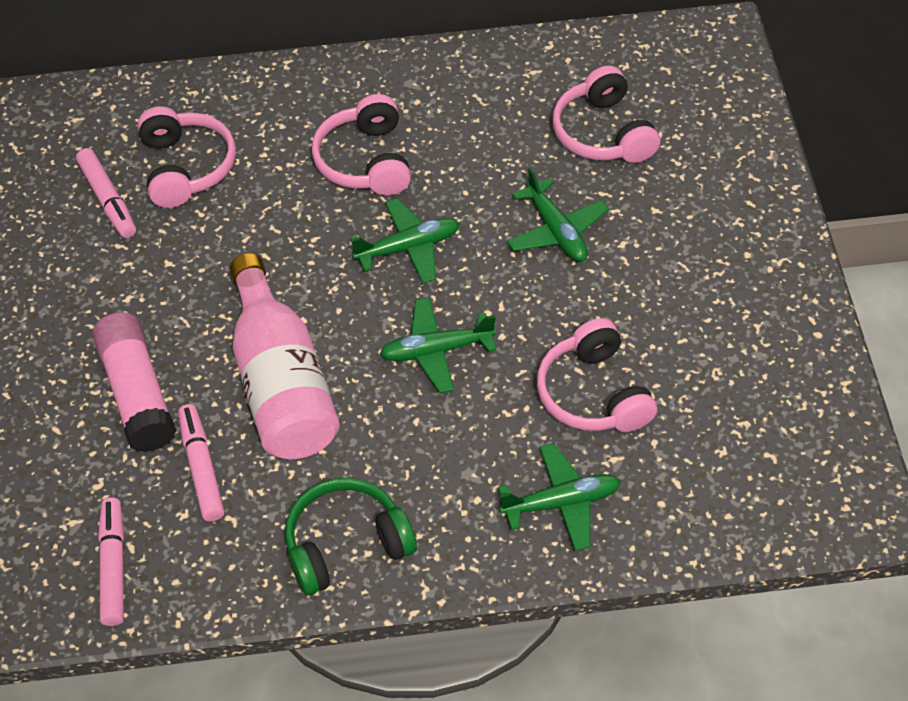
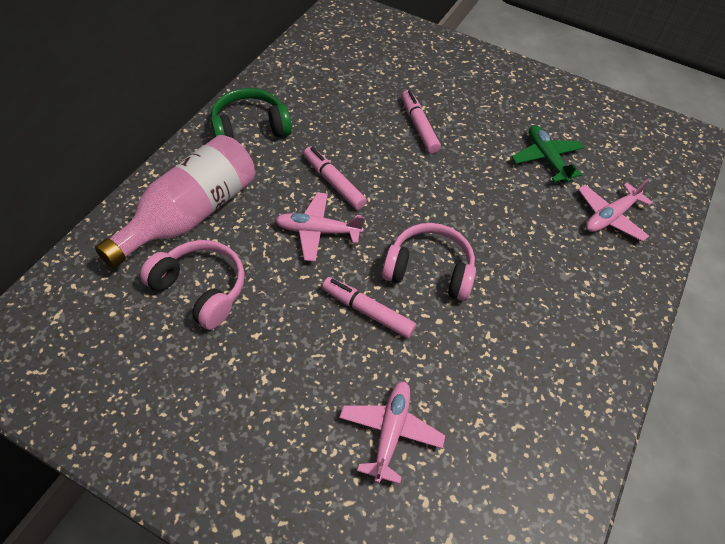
green plane: [350,198,460,283] [380,297,496,393] [498,443,621,551] [507,167,609,262] = 4 -> [512,125,584,183] = 1
pink glue stick: [92,312,176,452] = 1 -> none = 0
pink headphones: [138,106,236,208] [312,94,411,195] [537,318,657,432] [553,66,660,163] = 4 -> [140,240,245,330] [382,223,476,301] = 2
pink plane: none = 0 -> [275,192,365,262] [339,381,445,484] [578,179,653,242] = 3

